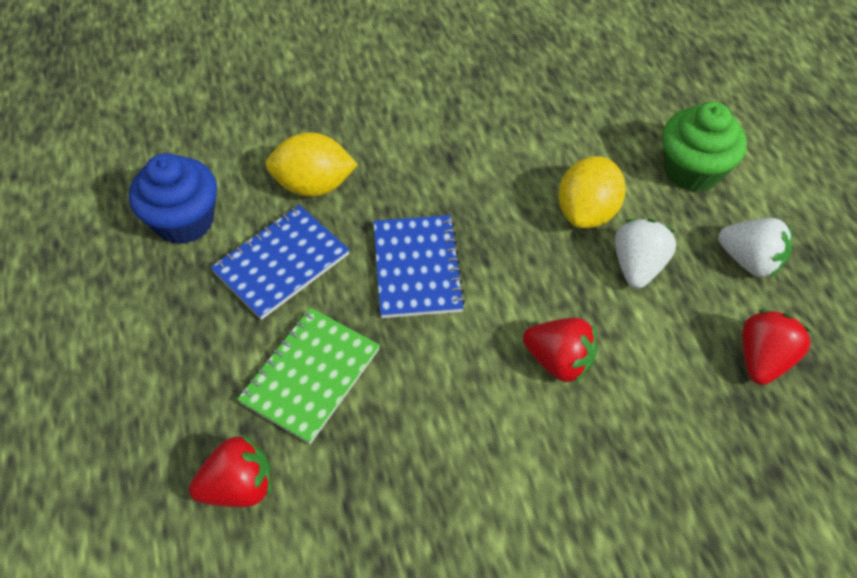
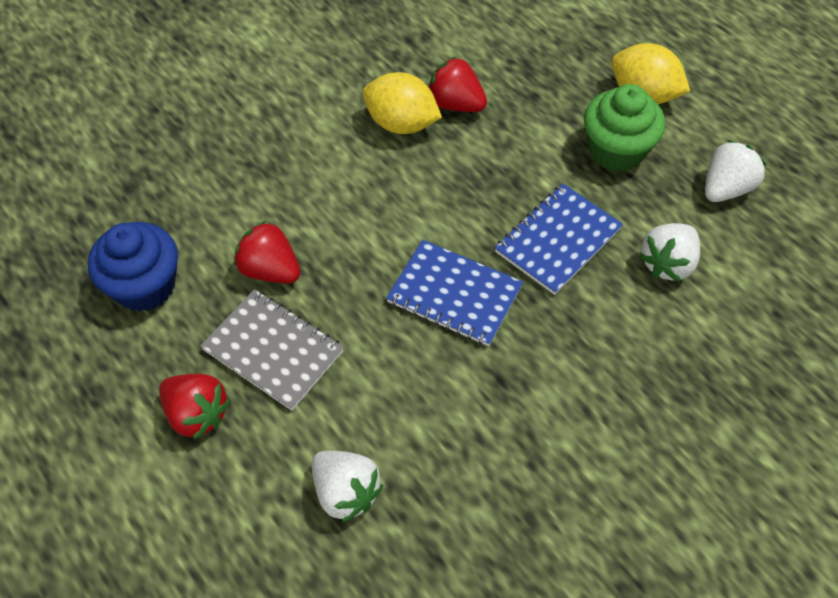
green notebook: [237,308,380,444] = 1 -> none = 0
grey notebook: none = 0 -> [200,289,344,411] = 1
white strawberry: [615,219,676,288] [718,218,792,277] = 2 -> [312,451,383,522] [639,223,700,281] [705,140,766,202] = 3

